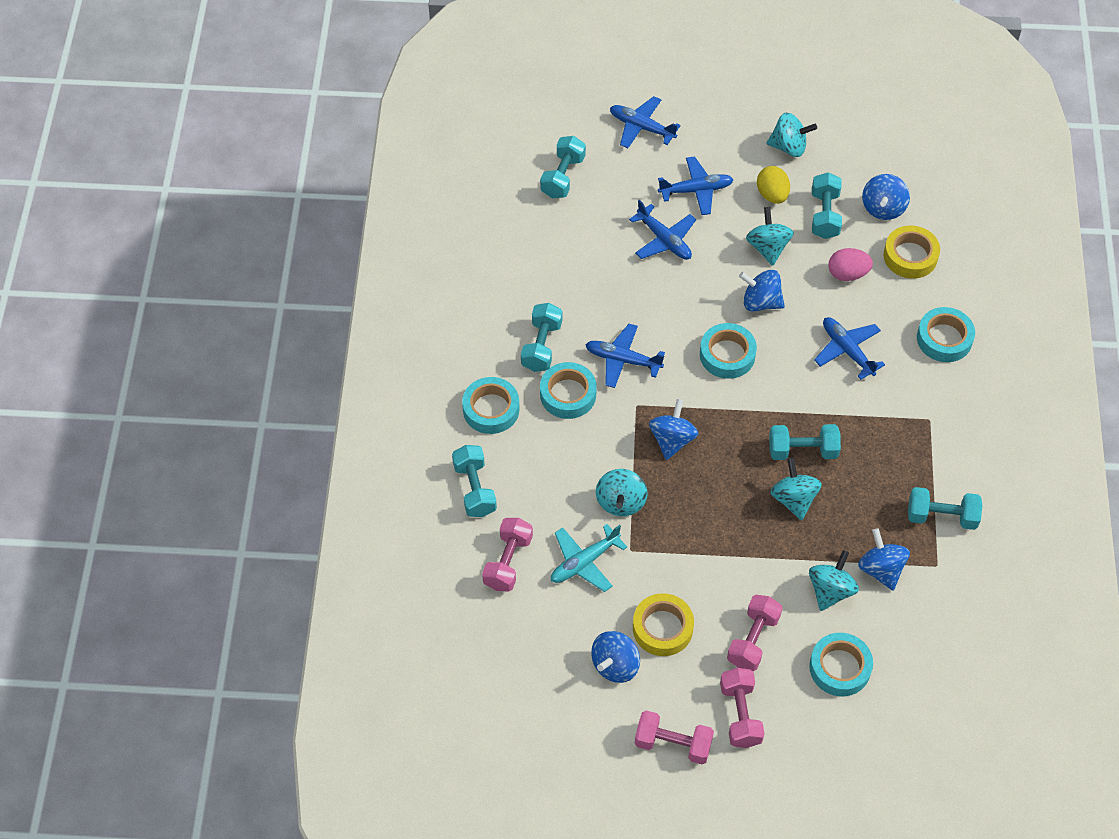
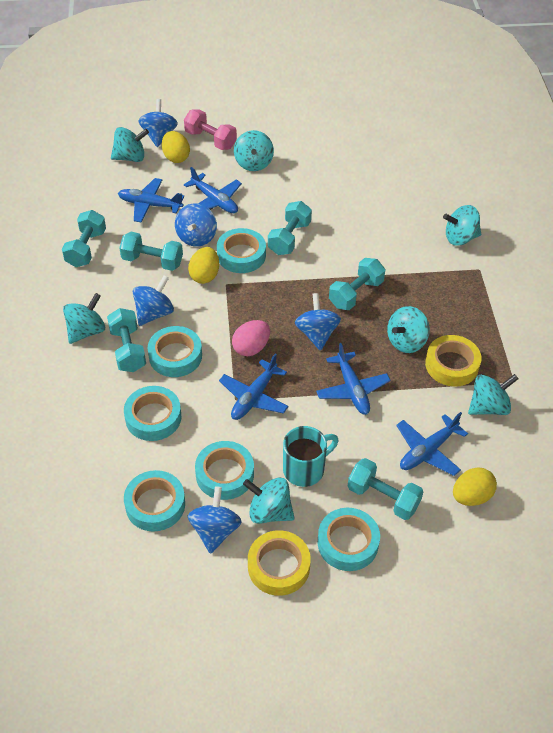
pink dumbbell: [482,518,533,591] [635,710,714,764] [720,668,765,748] [727,595,782,671] = 4 -> [184,109,237,150] = 1
turquoise mug: none = 0 -> [283,426,339,487] = 1
turquoise plane: [551,524,627,592] = 1 -> none = 0
turquoise spinning top: [596,469,647,516] [746,207,794,266] [767,113,817,157] [770,458,822,520] [809,550,859,611] = 5 -> [63,293,105,344] [111,127,149,162] [234,130,274,171] [243,477,294,524] [387,306,430,353] [443,205,481,246] [468,374,518,415] = 7
turquoise tape: [462,377,519,434] [540,362,597,419] [700,323,757,379] [809,633,873,696] [917,307,975,362] = 5 -> [124,386,181,441] [124,470,185,532] [148,326,202,377] [195,441,254,500] [217,228,266,273] [318,508,380,571] = 6
yellow egg: [757,166,790,204] = 1 -> [162,131,190,163] [188,247,219,284] [453,467,497,506] = 3

